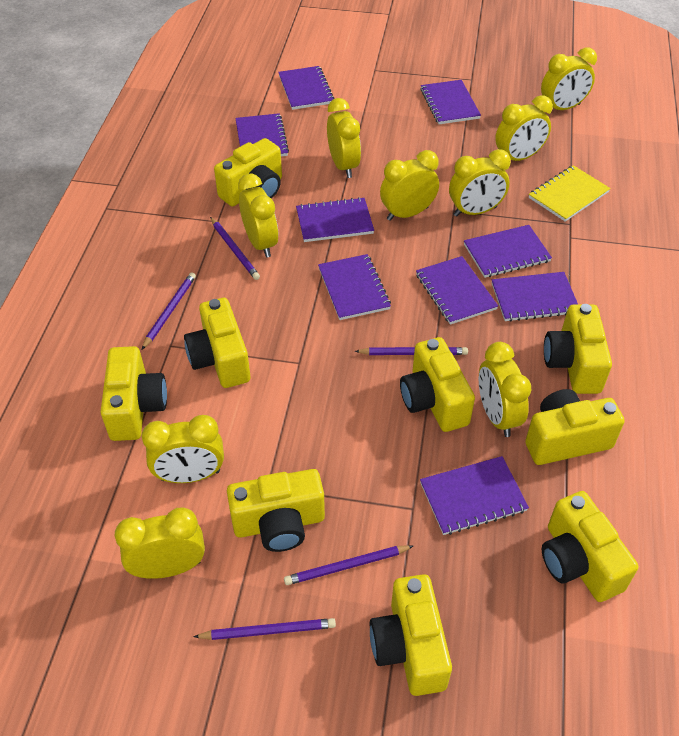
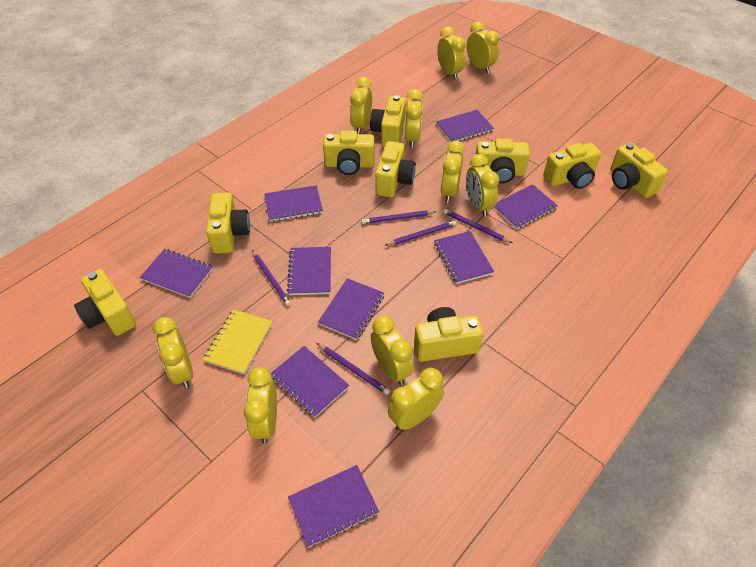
yellow clock: [115,507,205,579] [142,415,224,483] [238,173,278,258] [327,98,361,178] [380,150,439,221] [449,149,511,217] [479,342,531,437] [495,95,553,161] [541,48,597,110] = 9 -> [153,317,193,388] [244,367,277,444] [350,77,372,134] [371,316,414,385] [388,368,444,431] [405,89,423,148] [437,26,466,80] [440,141,465,203] [466,154,500,217] [467,21,499,73] = 10

